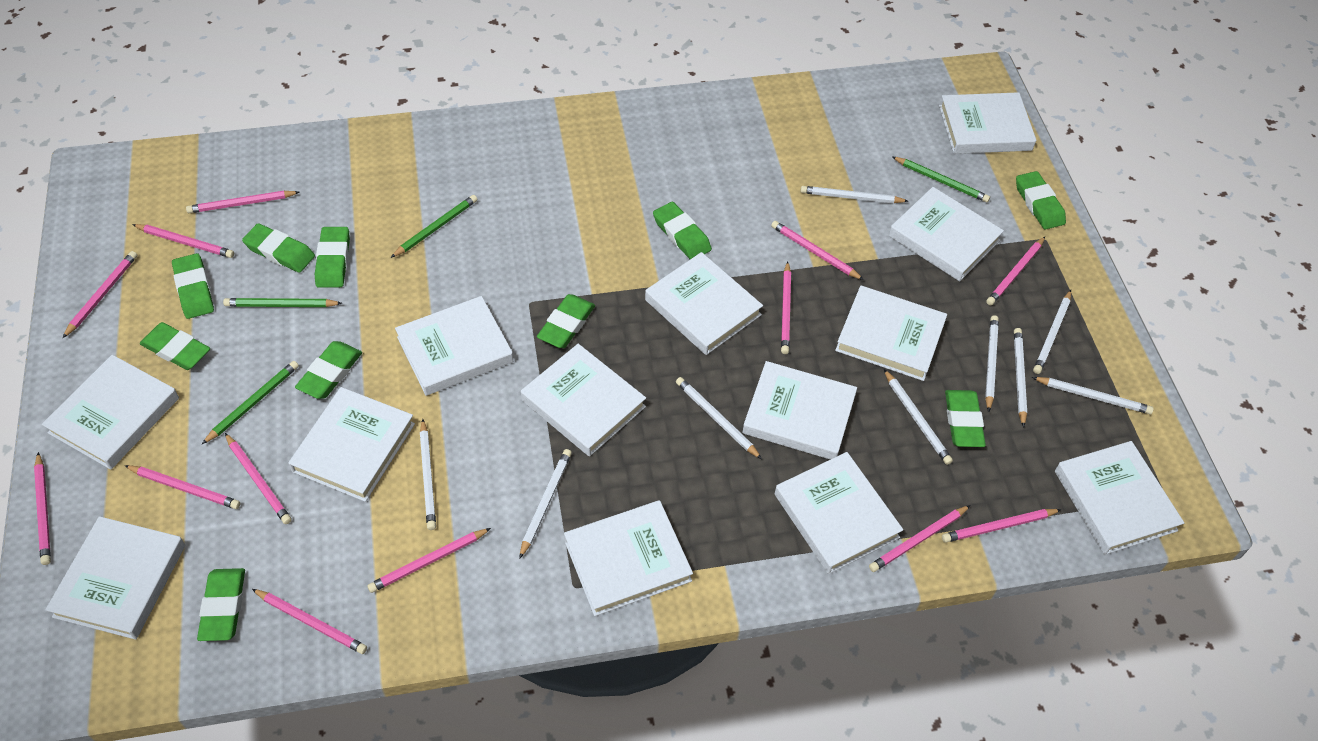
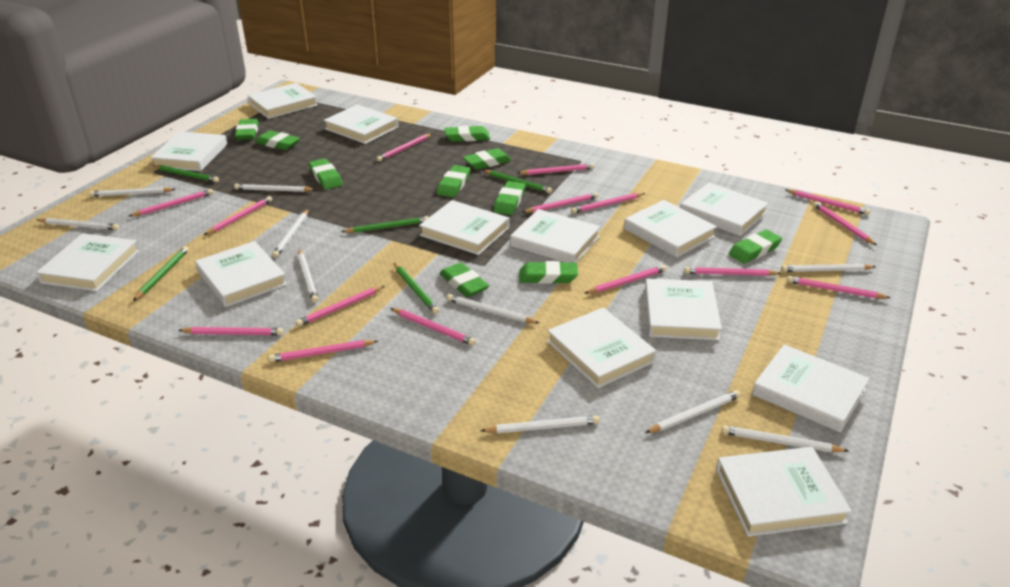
green pencil: [202,361,299,444] [223,298,342,307] [390,195,477,258] [892,156,990,202] = 4 -> [133,246,189,301] [153,165,219,182] [341,216,429,233] [394,263,439,314] [483,170,552,193] = 5
pink pencil: [34,452,51,565] [63,251,137,338] [124,465,241,509] [132,224,234,258] [186,191,299,213] [225,433,292,524] [252,589,367,654] [367,528,491,593] [771,221,864,280] [781,261,791,354] [869,505,971,572] [942,509,1062,543] [986,237,1045,305] = 13 -> [129,189,213,217] [178,327,284,335] [204,196,272,235] [269,340,378,362] [296,286,384,327] [376,134,432,162] [390,308,476,346] [517,163,594,175] [522,192,599,213] [571,193,645,214] [584,265,667,294] [684,267,781,276] [786,189,870,215] [787,276,890,299] [813,202,877,245] = 15
white pencil: [420,419,436,530] [519,449,572,559] [676,377,762,459] [800,186,908,203] [884,369,953,465] [985,315,999,412] [1014,328,1027,427] [1032,377,1154,414] [1033,290,1071,374] = 9 -> [37,218,119,230] [89,187,176,197] [234,184,316,192] [272,209,309,258] [298,250,318,303] [447,294,539,323] [480,416,600,433] [645,390,741,433] [721,425,848,452] [781,264,876,272] = 10

